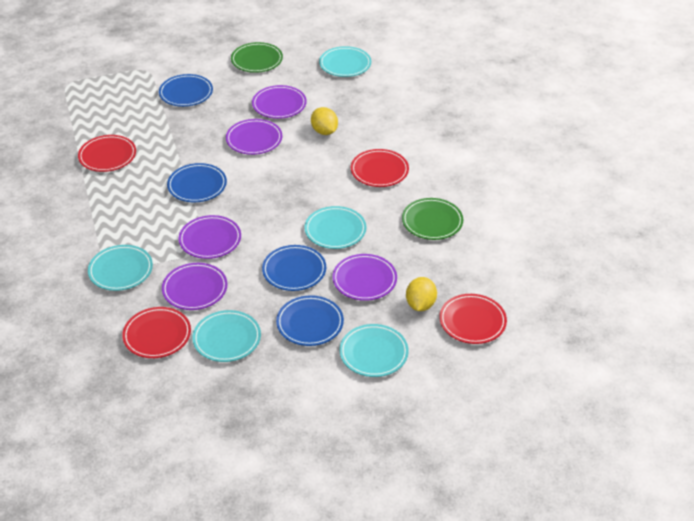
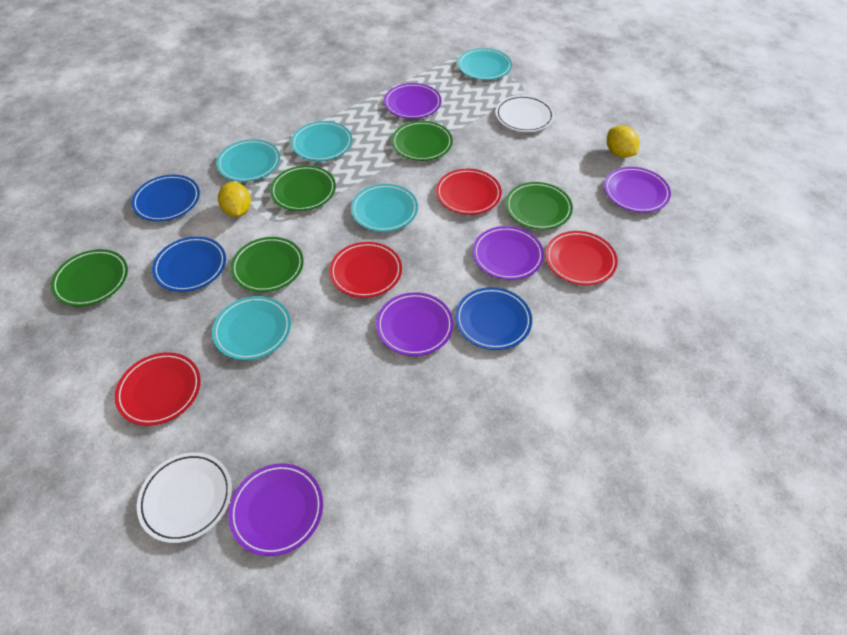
blue plate: [159,74,213,107] [167,163,227,202] [262,245,326,291] [276,295,344,346] = 4 -> [131,175,200,222] [152,236,226,292] [455,287,532,350] = 3
green plate: [231,42,283,73] [402,198,463,240] = 2 -> [51,249,128,307] [231,237,304,292] [270,165,336,211] [392,121,453,161] [505,182,573,230] = 5
white plate: none = 0 -> [137,452,232,543] [495,95,554,132] = 2

